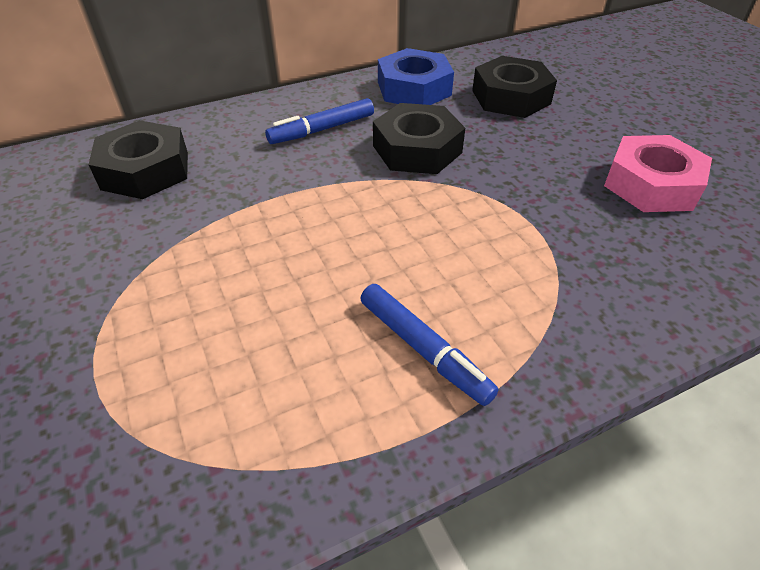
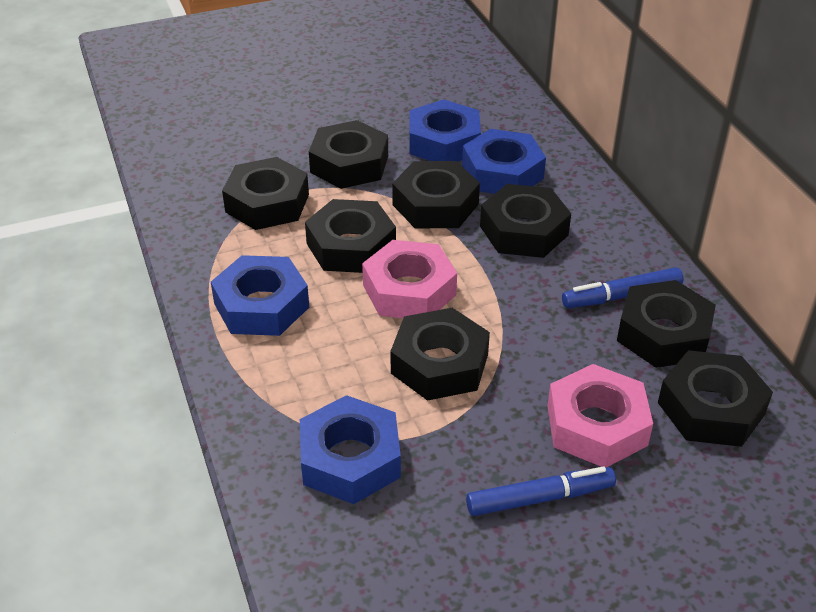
black nut: [89,120,188,199] [373,103,465,174] [472,56,557,118] = 3 -> [222,157,309,230] [305,199,396,273] [309,120,388,189] [390,308,490,401] [392,161,480,228] [480,184,571,258] [617,280,716,368] [658,350,773,447] = 8
blue nut: [378,48,454,105] = 1 -> [211,255,309,336] [300,395,401,504] [409,99,481,162] [462,129,546,194] = 4
pink nut: [604,135,712,212] = 1 -> [362,240,457,318] [547,364,653,467] = 2

